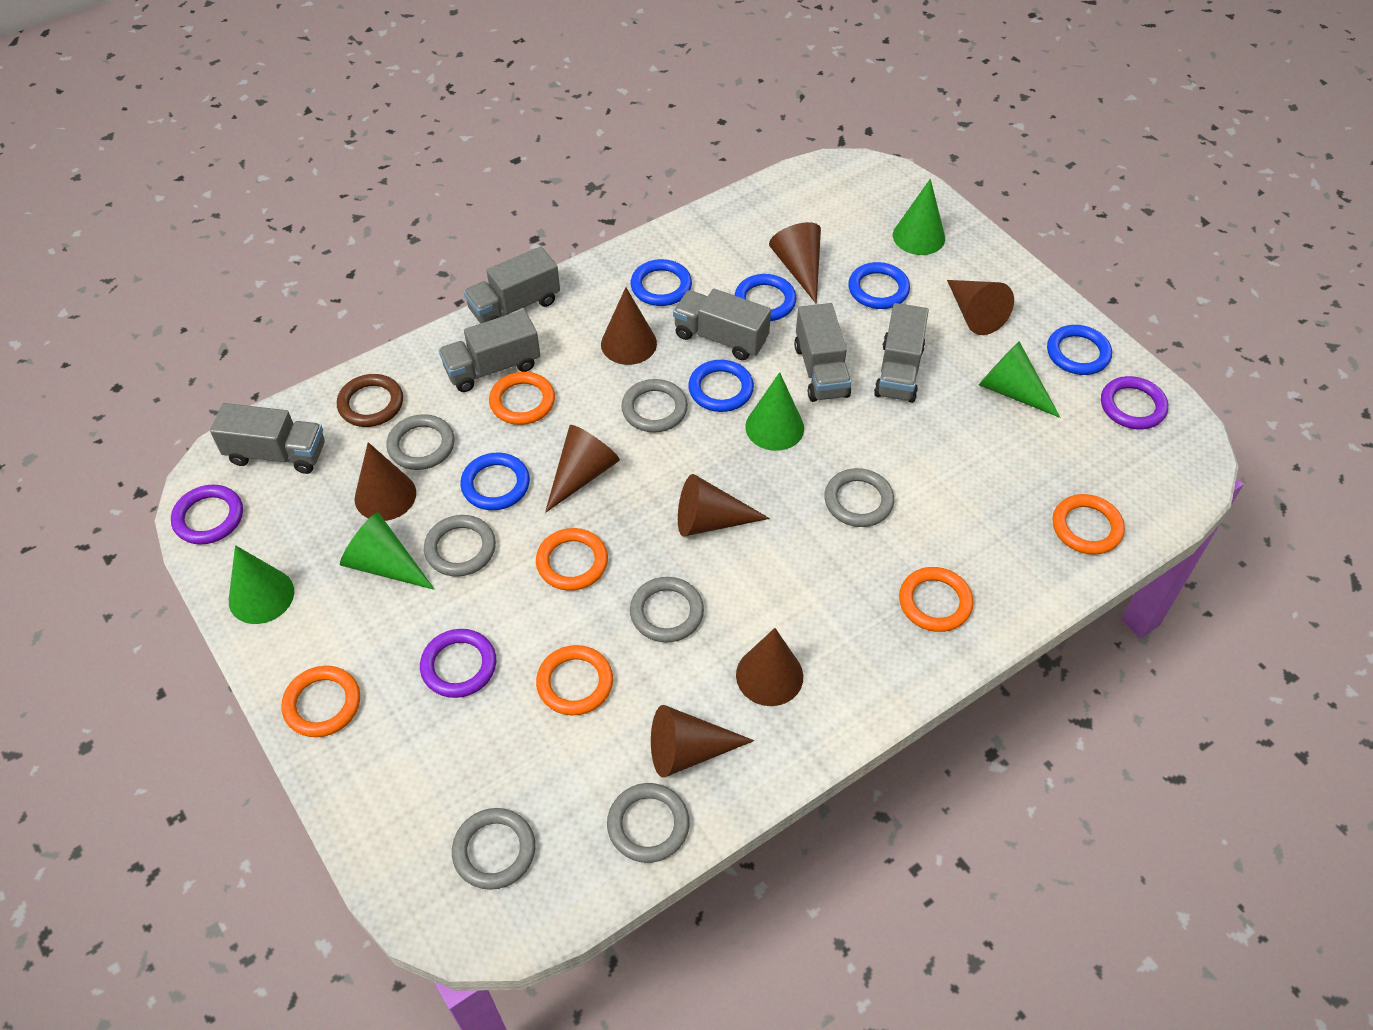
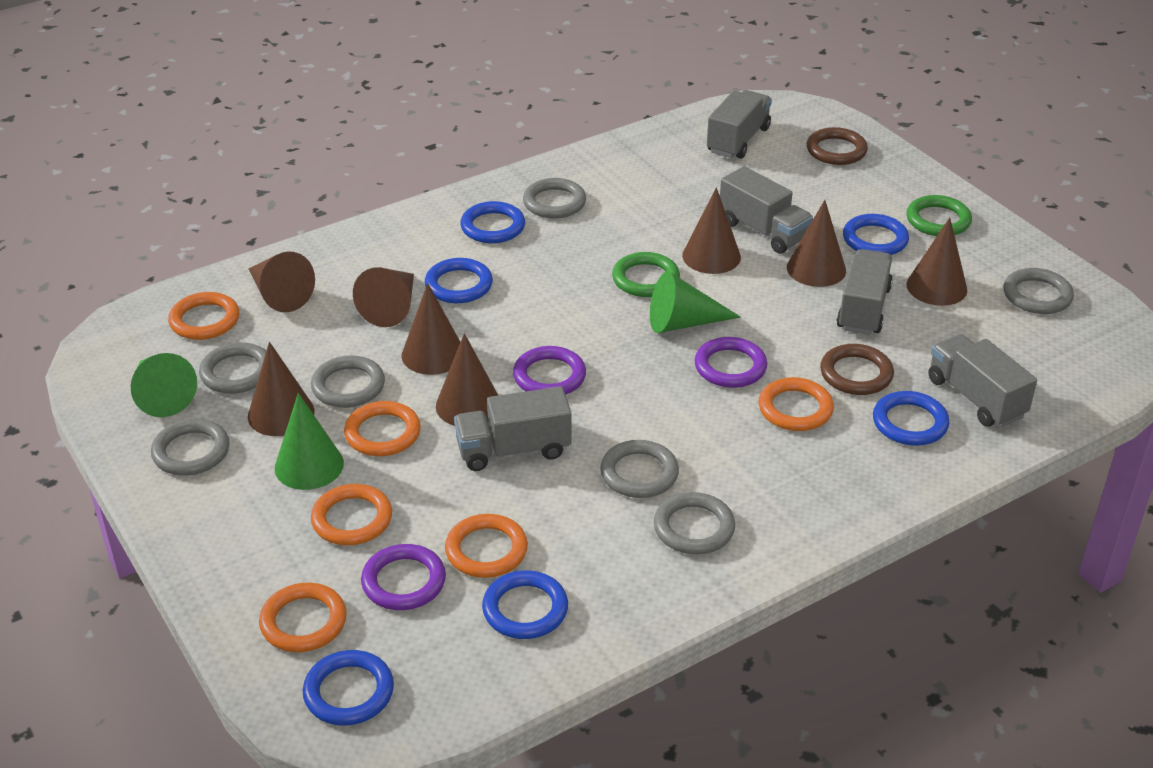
brown ring: [337,374,403,427] = 1 -> [807,127,868,165] [820,344,894,395] = 2
green cone: [229,545,294,624] [340,512,435,590] [745,372,804,451] [893,179,945,255] [979,341,1060,418] = 5 -> [131,353,197,417] [275,393,344,490] [650,271,741,333] = 3
green ring: none = 0 -> [612,252,680,297] [906,195,972,236] = 2
grey truck: [210,403,325,474] [439,310,540,392] [464,246,560,324] [673,289,771,360] [794,303,851,402] [874,303,929,403] = 6 -> [454,386,572,471] [707,90,772,159] [720,166,813,254] [836,249,893,335] [928,334,1037,427] = 5

